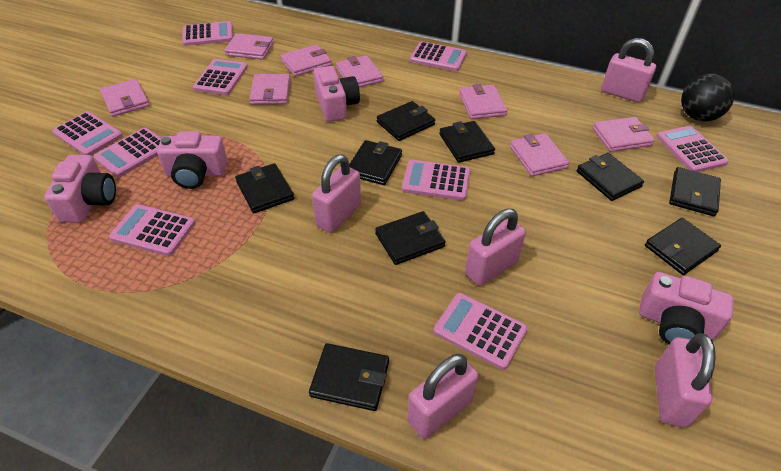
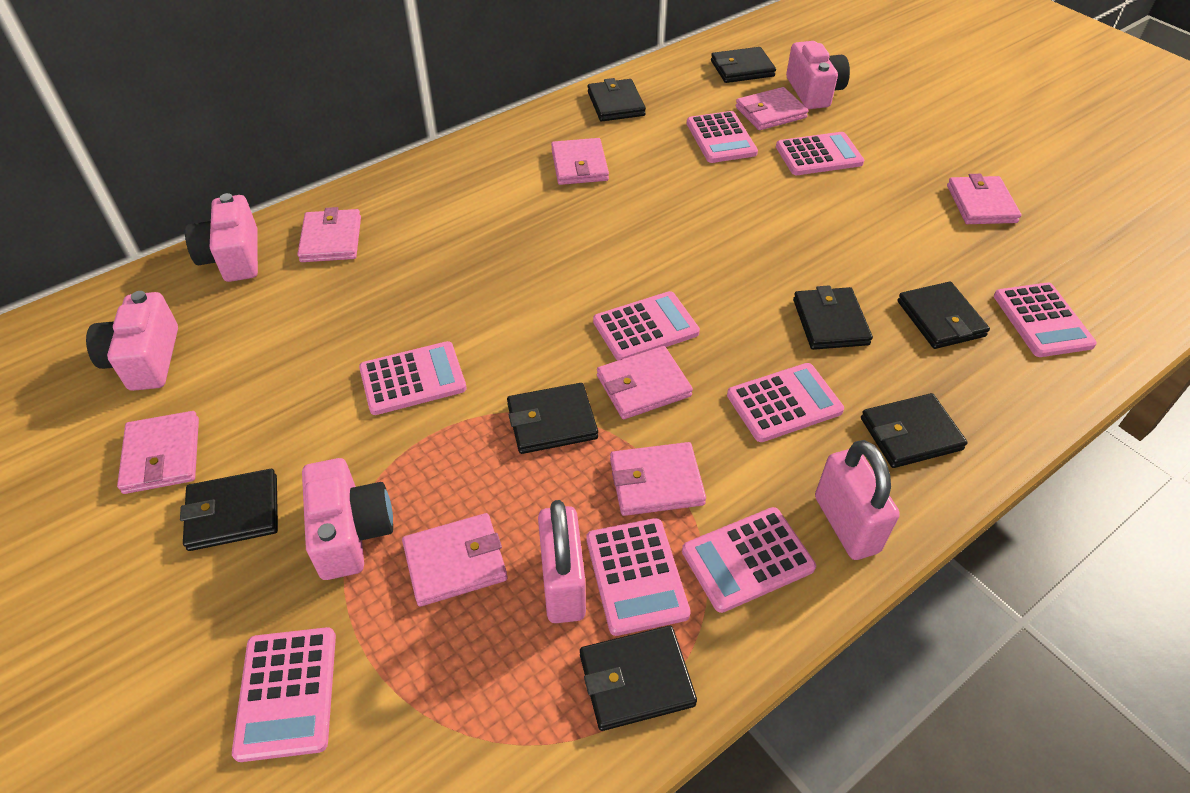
black ball: [681,73,735,121] = 1 -> none = 0
black wallet: [235,163,294,213] [309,343,389,411] [349,140,402,185] [375,211,446,265] [377,101,435,141] [439,121,495,163] [577,153,644,201] [645,218,721,275] [669,167,721,216] = 9 -> [180,469,278,551] [507,383,598,454] [580,626,697,731] [588,78,646,121] [711,47,776,83] [793,285,873,350] [861,393,968,468] [897,282,990,349] = 8
pink padlock: [312,154,361,233] [407,354,479,439] [465,209,526,286] [601,38,656,103] [655,333,716,427] = 5 -> [538,500,586,623] [815,440,900,560] = 2

